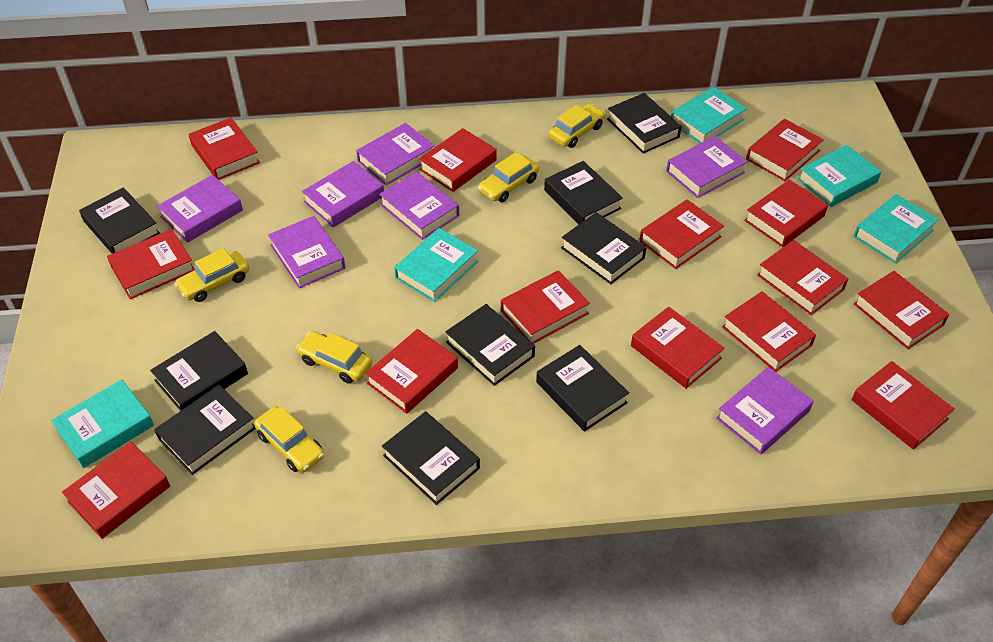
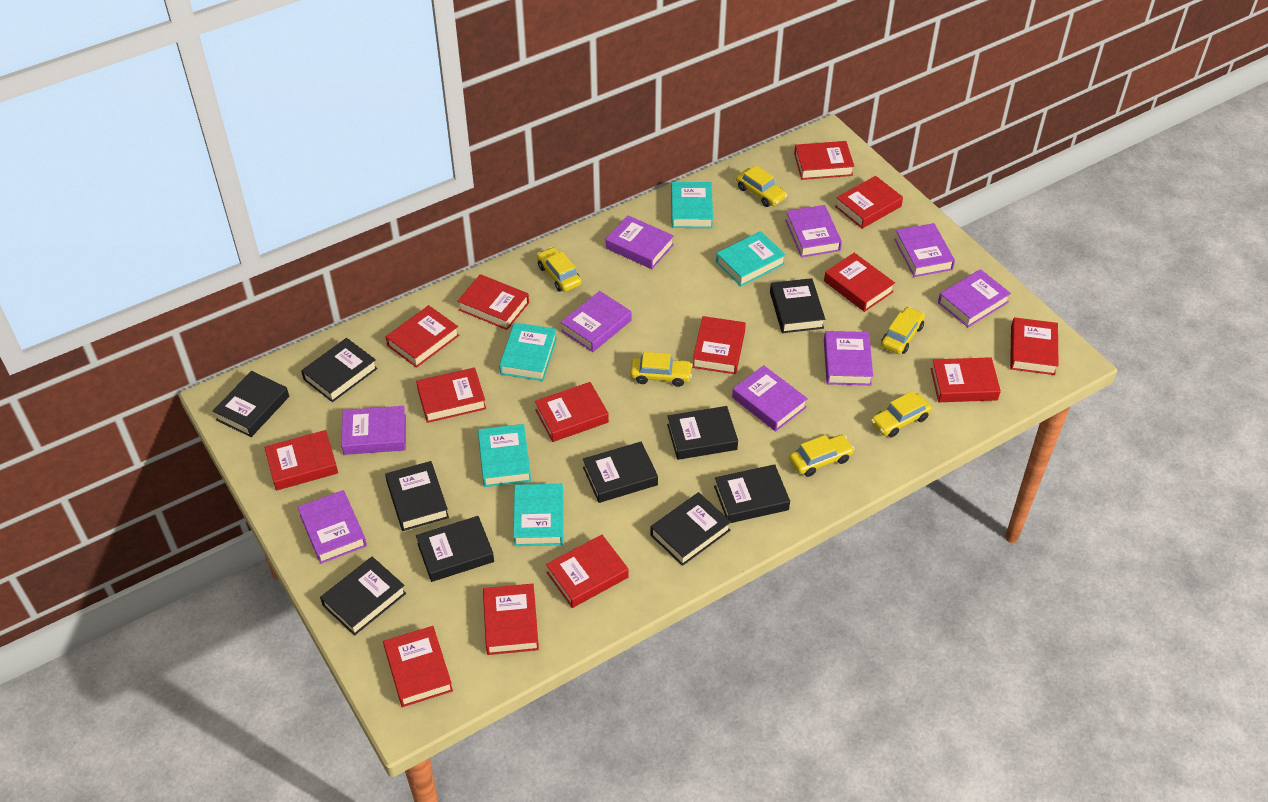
black book: [79,187,160,254] [150,331,248,411] [154,385,256,475] [382,411,480,505] [445,304,535,386] [536,345,629,432] [544,161,623,224] [561,212,646,284] [607,93,681,154] = 9 -> [213,371,289,437] [301,338,378,402] [320,557,406,636] [385,461,449,531] [416,516,494,582] [583,442,658,503] [650,492,731,566] [667,406,738,460] [714,464,790,523] [770,278,825,333] = 10
purple book: [157,175,243,243] [268,216,345,288] [302,161,384,227] [356,123,435,185] [379,172,459,240] [666,136,748,198] [716,367,813,454] = 7 -> [298,490,367,564] [341,406,406,455] [561,291,631,352] [606,215,674,269] [732,365,808,431] [785,205,842,257] [824,331,873,385] [894,223,955,277] [938,269,1011,327] = 9
yellow car: [174,248,249,302] [254,406,324,472] [296,331,372,383] [478,152,539,202] [549,104,605,148] = 5 -> [537,247,582,292] [630,352,693,387] [736,165,787,207] [789,435,854,477] [871,391,932,437] [881,307,925,354] = 6

